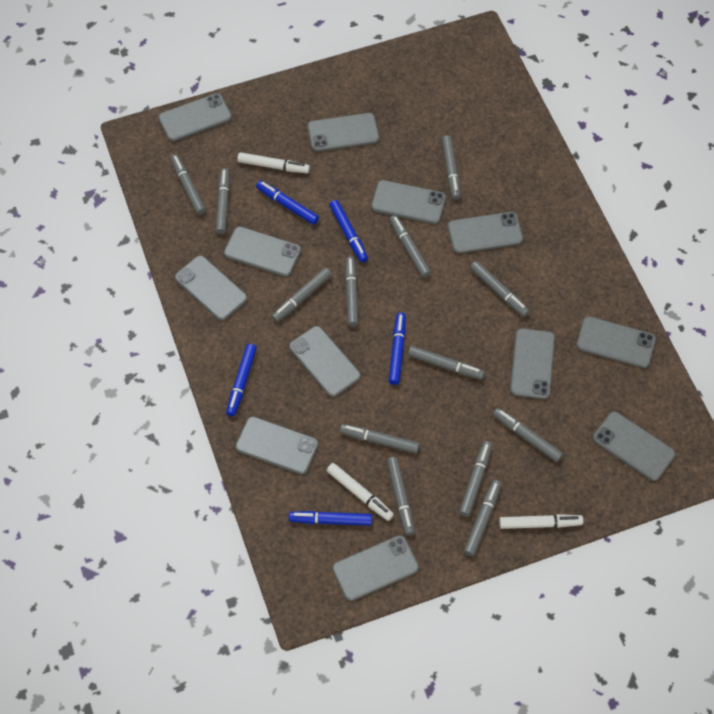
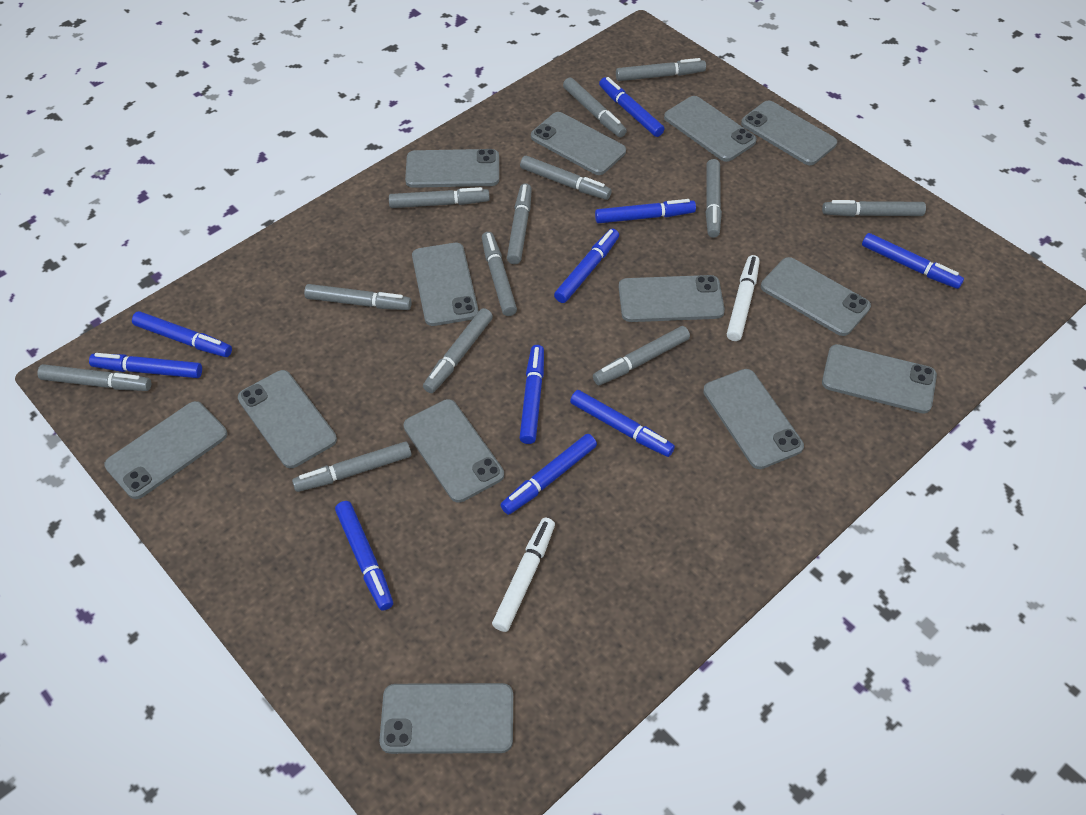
blue marker: [226,344,257,417] [256,181,319,225] [289,511,372,526] [329,200,368,263] [389,312,406,385] = 5 -> [89,353,202,378] [132,311,232,357] [335,501,393,611] [501,434,597,515] [520,345,544,444] [554,229,619,303] [570,390,675,457] [595,199,696,224] [599,77,664,137] [862,233,964,289] = 10
grey phone: [158,93,232,142] [175,255,247,321] [224,226,301,277] [235,416,319,475] [289,326,361,397] [307,113,379,152] [332,535,419,601] [371,180,446,224] [448,212,523,254] [510,328,555,399] [576,316,656,368] [593,411,675,481] = 12 -> [104,401,227,499] [238,370,337,468] [380,683,513,754] [404,399,504,503] [405,149,499,188] [412,243,479,326] [531,112,626,175] [619,275,725,322] [664,96,757,162] [703,369,804,469] [741,100,837,165] [761,257,871,336] [822,344,937,413] = 13
white marker: [237,152,310,173] [327,463,394,521] [499,514,583,529] = 3 -> [492,518,555,632] [727,255,760,341] = 2

